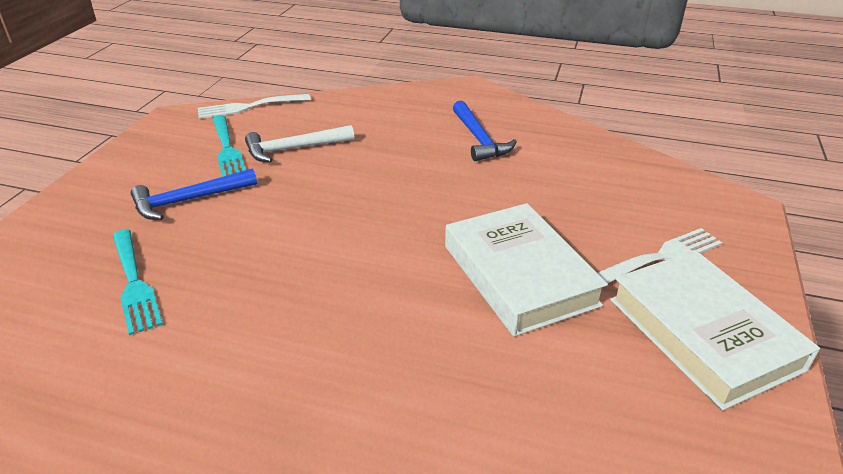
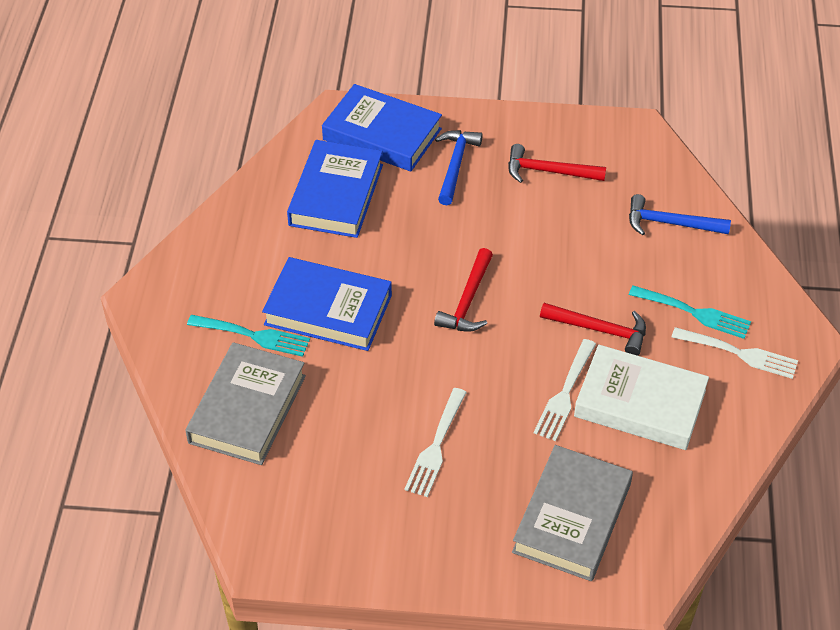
blue book: none = 0 -> [262,257,392,351] [287,140,383,238] [322,84,442,171] = 3
grey book: none = 0 -> [185,342,306,465] [512,445,633,581] = 2
red hammer: none = 0 -> [434,248,493,332] [508,144,606,183] [540,303,646,356] = 3
white book: [445,203,608,337] [610,250,820,411] = 2 -> [574,345,709,450] = 1
white fork: [198,94,311,119] [597,228,722,283] = 2 -> [404,388,467,497] [534,339,596,441] [672,327,798,379] = 3
white hammer: [245,125,354,162] = 1 -> none = 0

